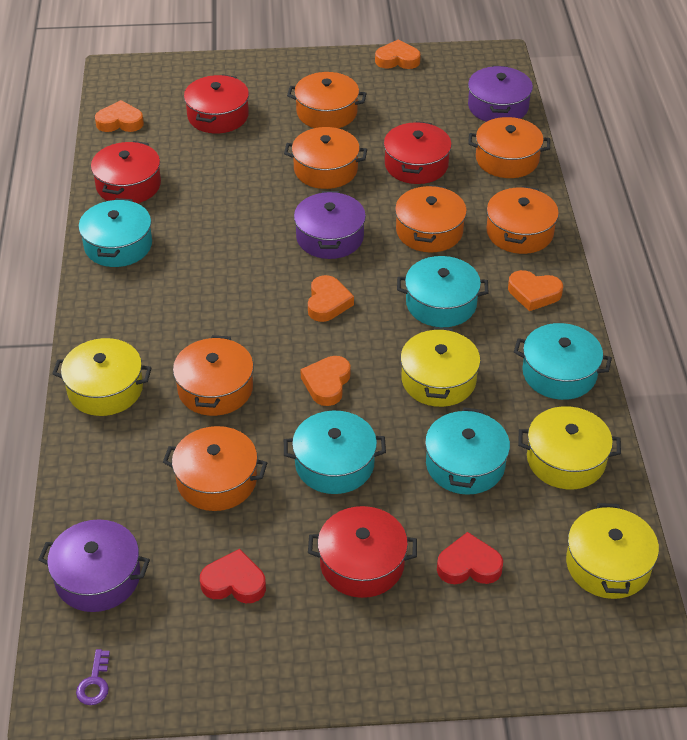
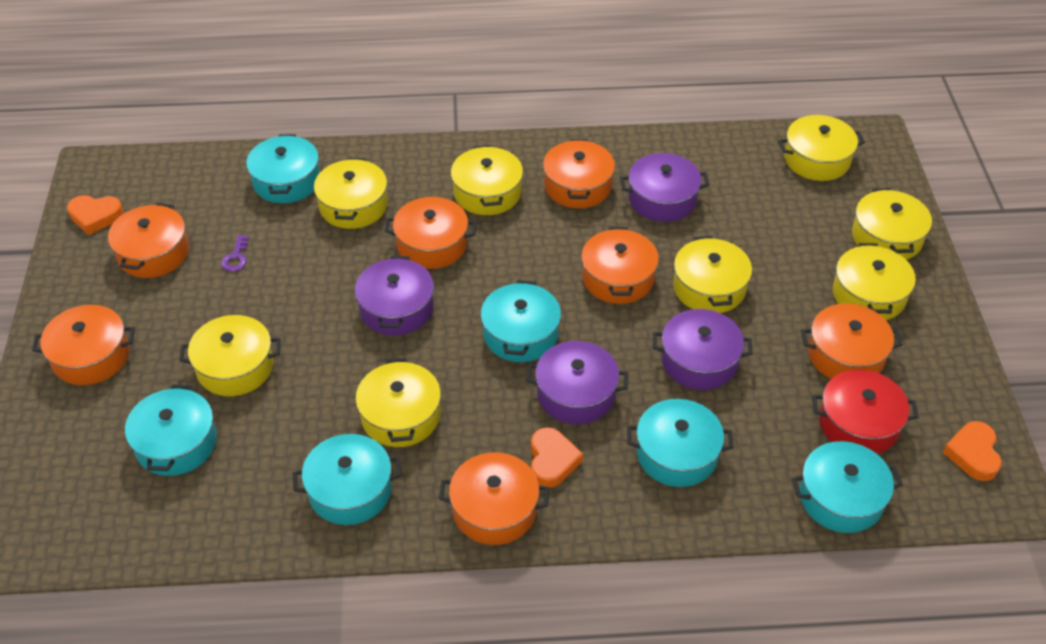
orange heart: [95,100,144,132] [300,356,350,406] [308,275,354,322] [375,39,421,69] [508,270,563,311] = 5 -> [67,195,124,235] [531,427,583,488] [943,421,1002,481] = 3
purple pot: [38,519,150,612] [294,191,366,259] [468,66,533,122] = 3 -> [355,256,434,336] [526,341,628,424] [620,153,709,222] [653,309,752,390] = 4
red heart: [200,549,266,603] [437,532,503,584] = 2 -> none = 0
red pot: [91,141,161,203] [184,74,249,133] [308,506,417,598] [384,121,452,184] = 4 -> [812,370,918,454] = 1
turquoise pot: [78,198,152,267] [284,411,386,494] [397,256,488,327] [425,407,510,495] [514,323,612,400] = 5 -> [125,384,217,476] [246,134,320,203] [293,434,402,525] [481,280,561,362] [627,399,733,487] [792,441,903,533] = 6
yellow pot: [52,338,152,416] [400,327,480,407] [518,406,621,489] [566,503,659,599] = 4 -> [179,315,281,396] [314,158,388,229] [356,358,441,447] [451,145,523,215] [673,236,752,313] [778,115,865,181] [833,243,916,320] [852,188,932,260] = 8

